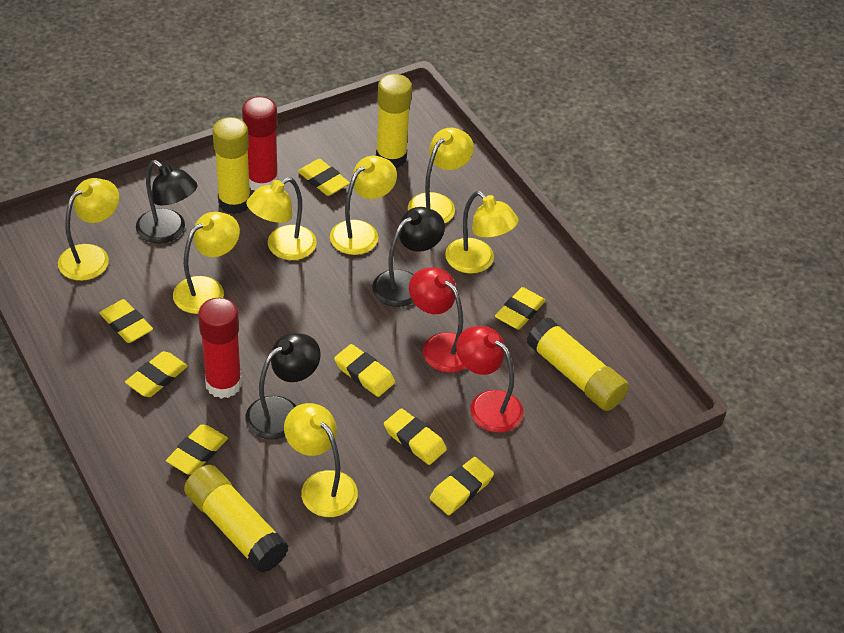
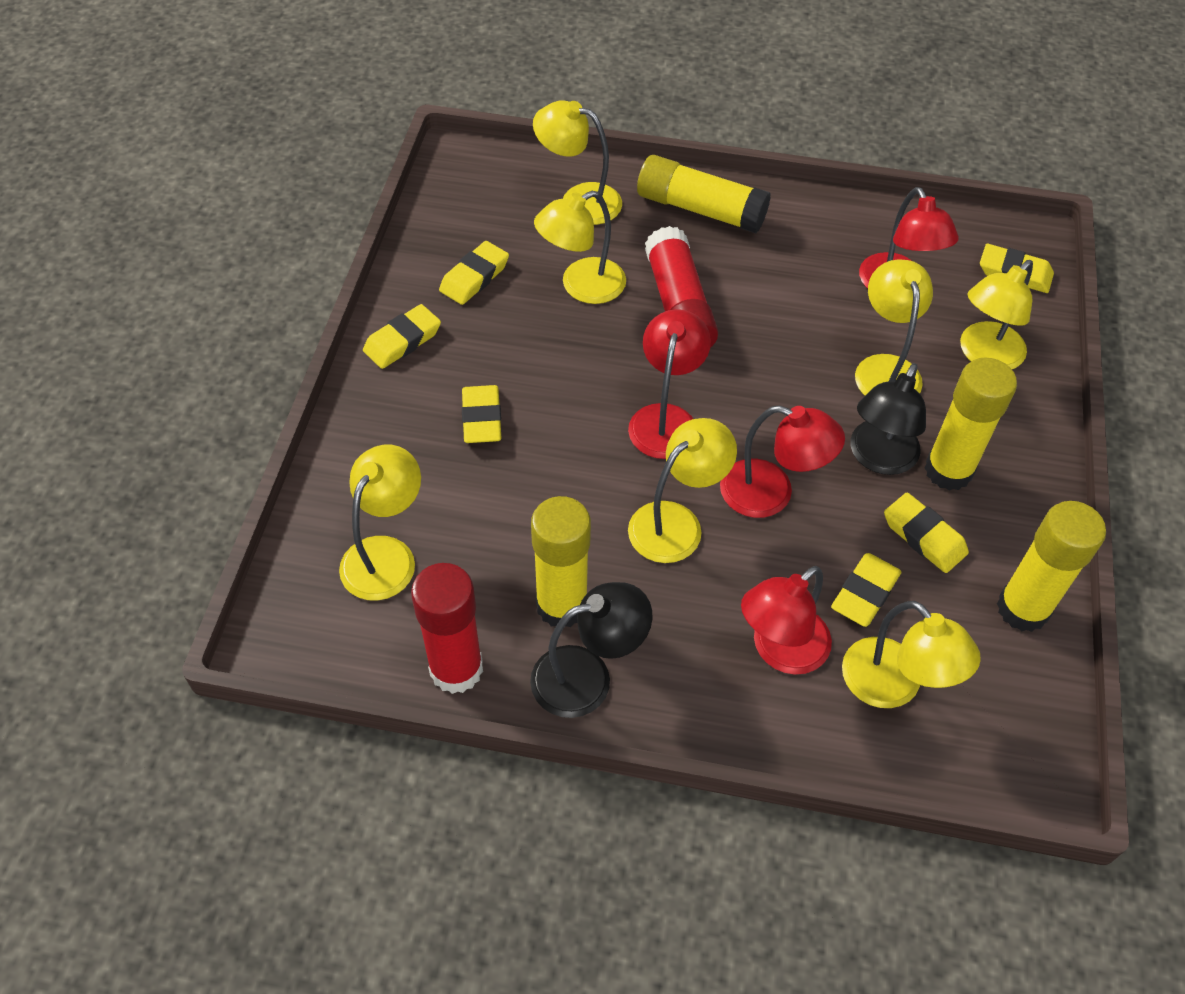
black lamp: [136,160,198,243] [246,333,321,439] [372,207,445,307] = 3 -> [530,582,652,718] [851,363,926,475] = 2
red lamp: [409,268,466,373] [456,326,523,433] = 2 -> [628,309,711,459] [720,406,845,518] [741,566,832,675] [859,187,959,289] = 4
yellow eraser: [99,299,153,343] [125,351,188,397] [166,424,228,475] [298,159,350,196] [334,344,395,397] [384,408,447,465] [430,457,494,515] [495,287,546,330] = 8 -> [363,304,441,369] [439,241,509,305] [462,385,501,443] [831,553,901,627] [884,493,969,573] [980,244,1054,293] = 6

